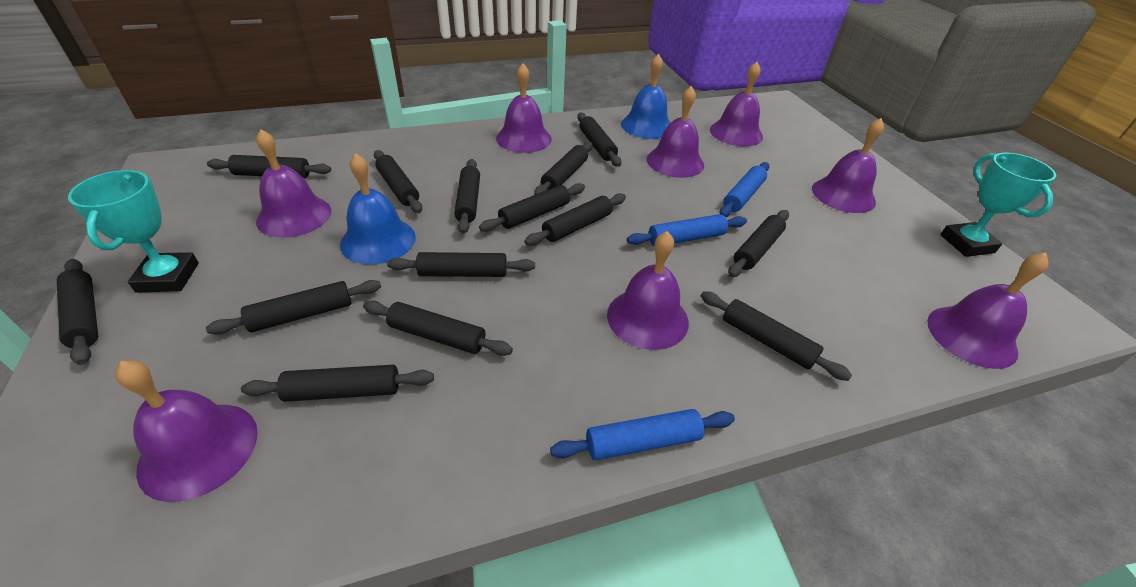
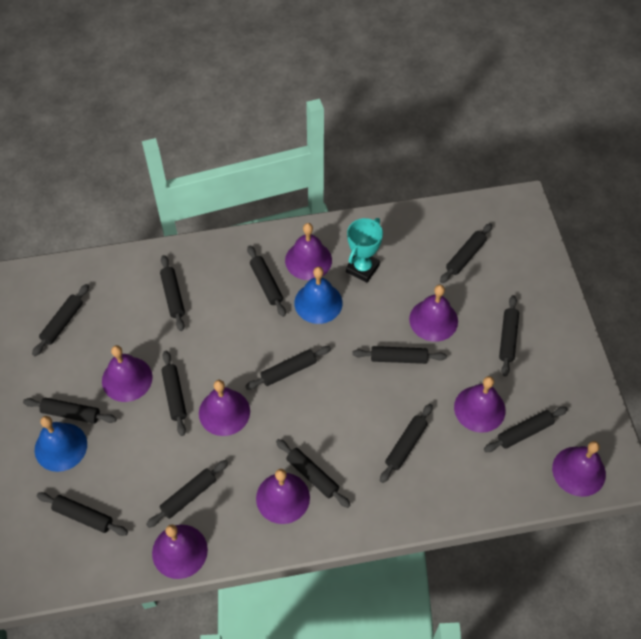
blue rolling pin: [550,409,735,460] [627,214,747,246] [719,162,769,217] = 3 -> none = 0
turquoise trophy: [68,170,199,293] [940,153,1056,257] = 2 -> [346,218,383,283] = 1

